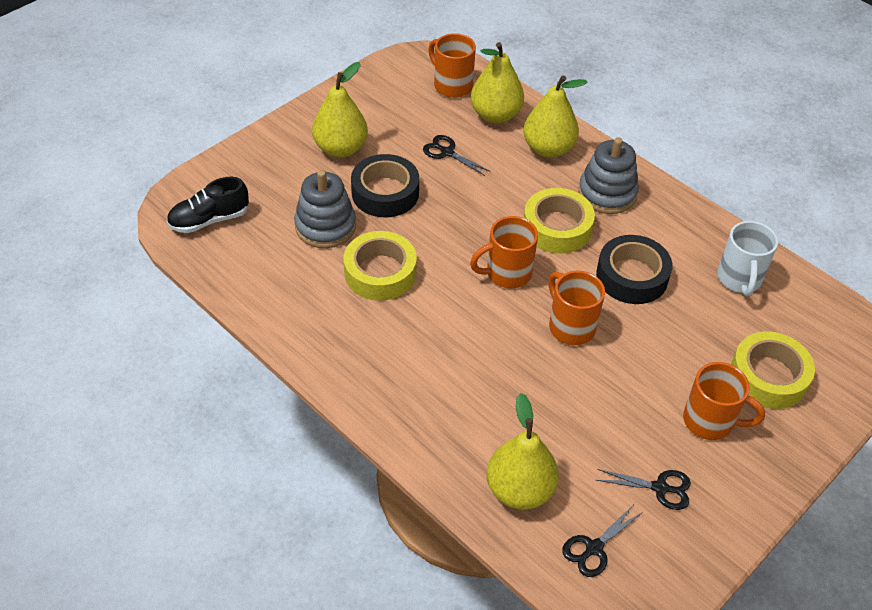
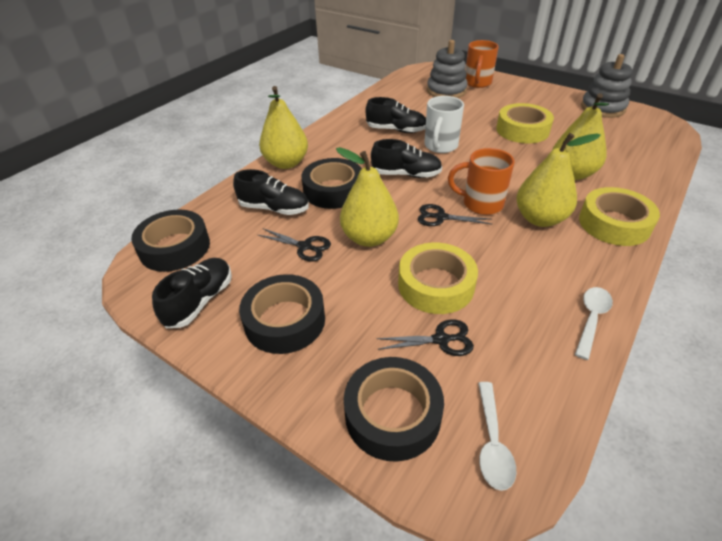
black shoe: [167,177,249,233] = 1 -> [152,258,232,328] [233,169,309,215] [365,97,426,133] [371,139,442,178] = 4
black tape: [351,154,419,217] [596,235,672,304] = 2 -> [131,209,210,272] [239,274,325,354] [302,158,362,209] [344,357,444,462] = 4
orange mug: [428,33,476,98] [470,216,538,288] [548,271,605,345] [683,362,765,440] = 4 -> [448,148,515,215] [465,40,499,88] = 2
white spoon: none = 0 -> [478,382,517,491] [575,287,613,360] = 2

